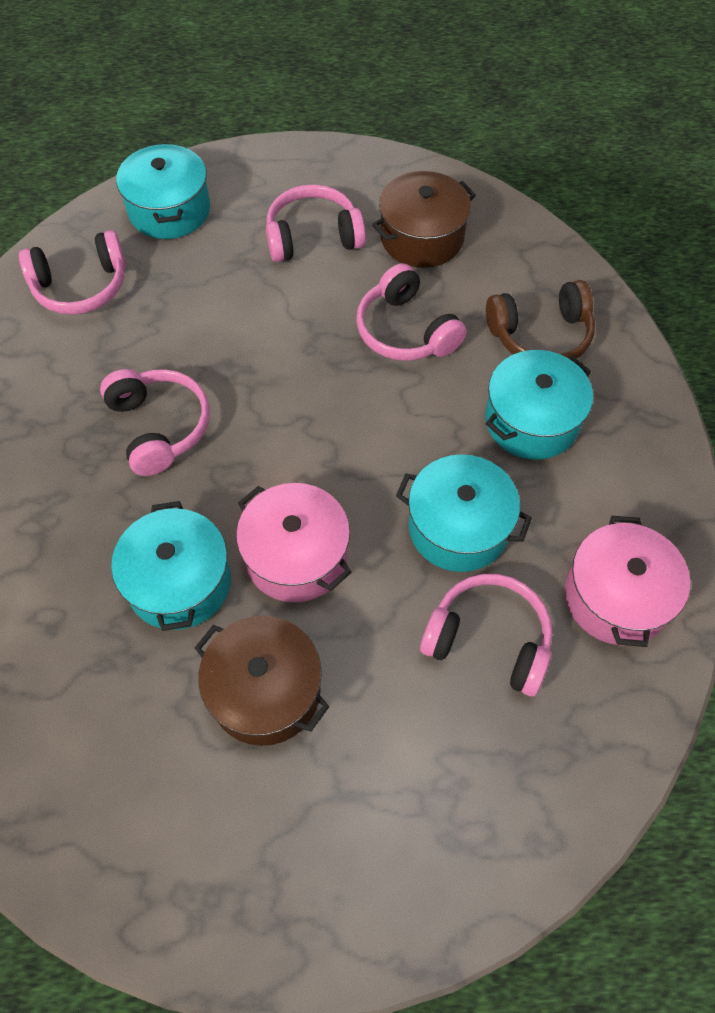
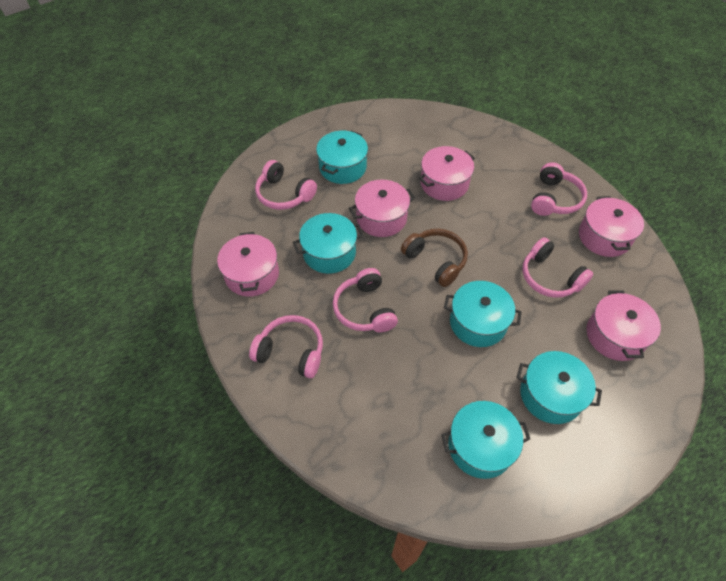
brown pot: [195,616,330,746] [372,171,476,268] = 2 -> none = 0
pink pot: [236,483,352,602] [565,516,690,647] = 2 -> [217,232,279,297] [349,180,415,237] [419,146,475,201] [579,196,644,257] [587,290,661,361] = 5
turquoise pot: [111,501,231,631] [116,143,210,239] [396,454,532,572] [485,350,593,460] = 4 -> [293,213,364,274] [316,131,368,184] [441,401,530,479] [444,281,522,347] [516,351,602,424] = 5

